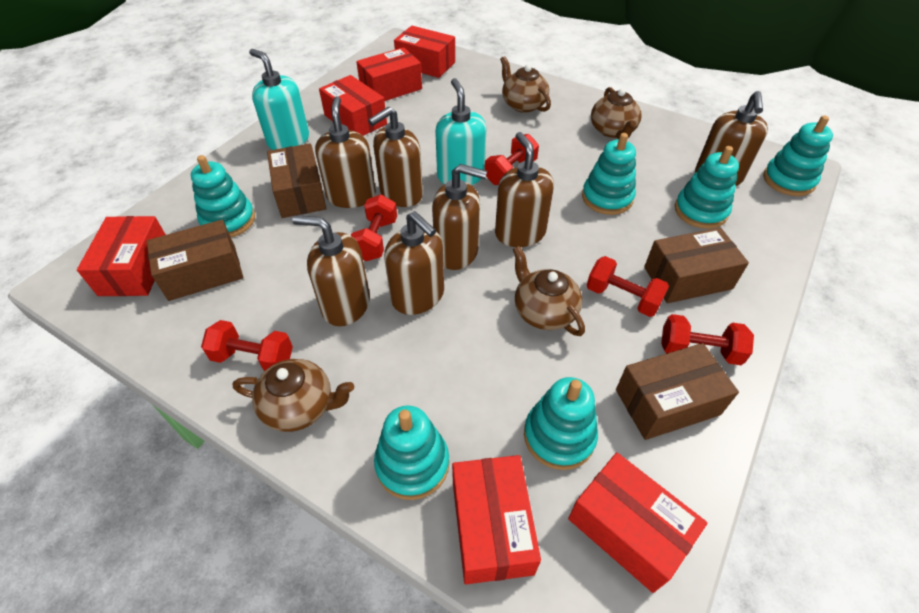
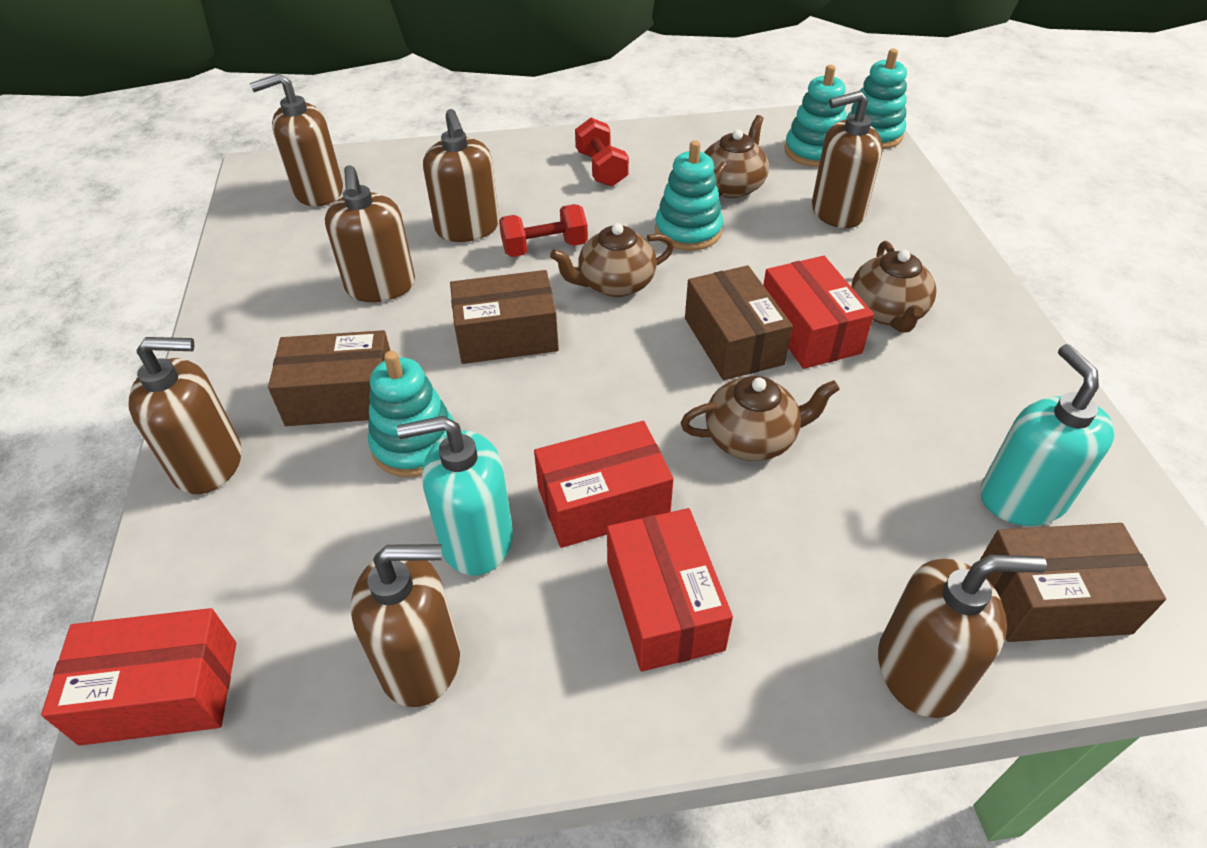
red box: [77,216,166,296] [319,75,387,136] [356,47,422,101] [394,26,455,78] [452,455,541,584] [568,452,707,593] = 6 -> [41,608,236,746] [534,421,673,548] [607,508,733,672] [763,256,874,369] = 4
red dumbbell: [201,320,293,371] [351,194,397,261] [485,134,539,185] [587,256,669,317] [661,314,754,365] = 5 -> [499,204,588,257] [575,118,629,187] = 2
turquoise stacking toy: [191,155,255,237] [374,405,449,500] [524,377,598,470] [582,133,636,215] [675,146,739,229] [763,116,833,196] = 6 -> [368,351,454,477] [655,140,723,251] [784,65,847,167] [847,49,907,149] = 4

